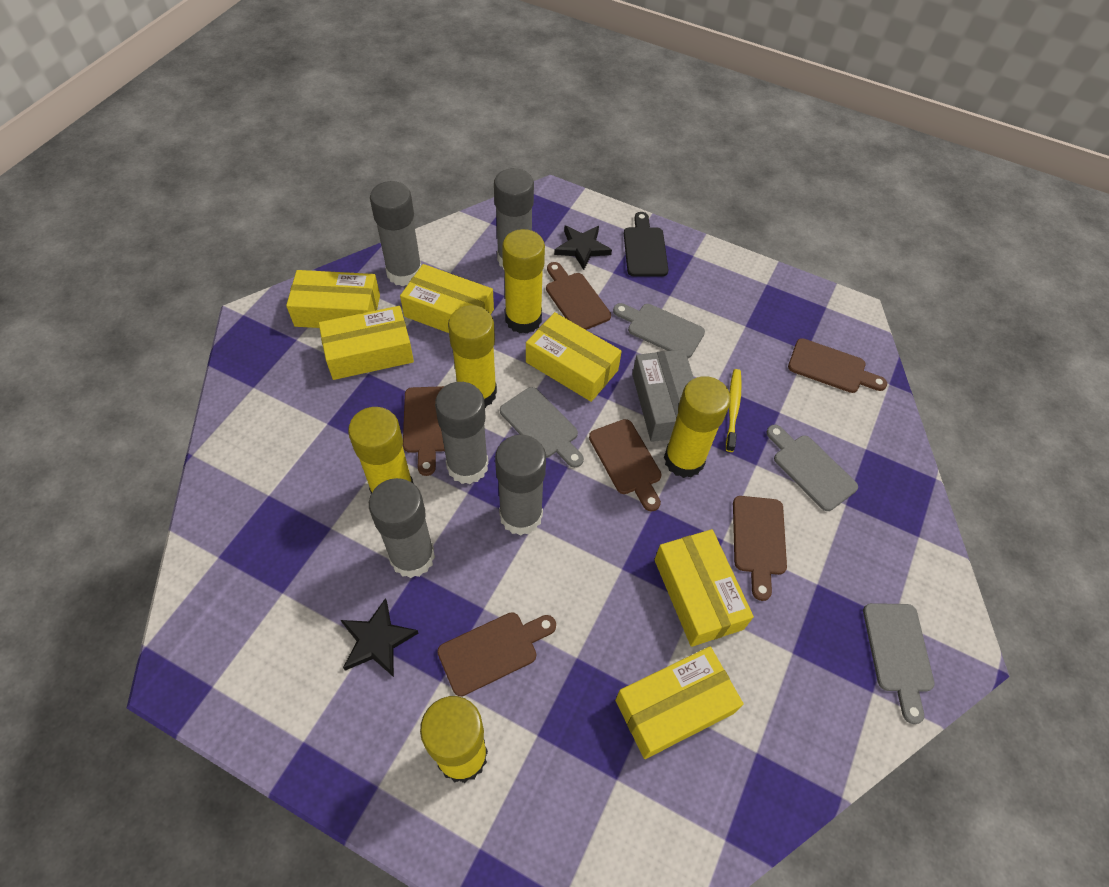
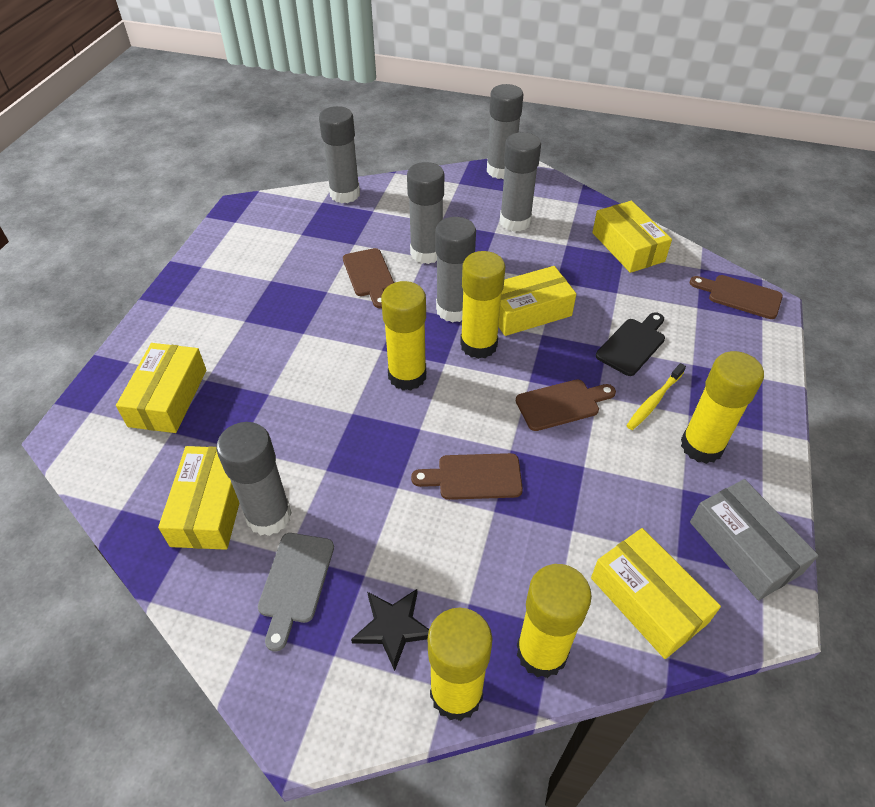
black star: [341,598,418,677] [554,225,612,270] = 2 -> [351,589,429,671] = 1
brown cutting board: [403,386,445,476] [437,612,556,696] [546,262,611,330] [589,419,662,512] [733,496,787,601] [788,338,887,393] = 6 -> [343,248,394,308] [411,453,523,500] [516,379,616,431] [690,275,783,319] = 4
grey cutting board: [500,387,584,468] [613,303,705,358] [766,425,858,511] [863,603,935,724] = 4 -> [258,533,334,651] = 1
grey glue stick: [369,478,435,578] [370,181,422,287] [435,382,488,484] [494,168,534,270] [495,435,546,536] = 5 -> [216,422,292,536] [319,106,360,203] [407,162,444,264] [435,217,476,322] [487,84,524,179] [500,132,541,232] = 6
yellow box: [286,270,380,328] [319,306,414,380] [400,264,494,333] [526,312,622,402] [615,646,744,759] [654,529,754,647] = 6 -> [116,343,206,433] [158,446,239,550] [498,266,576,336] [591,528,721,659] [592,201,672,273] = 5

